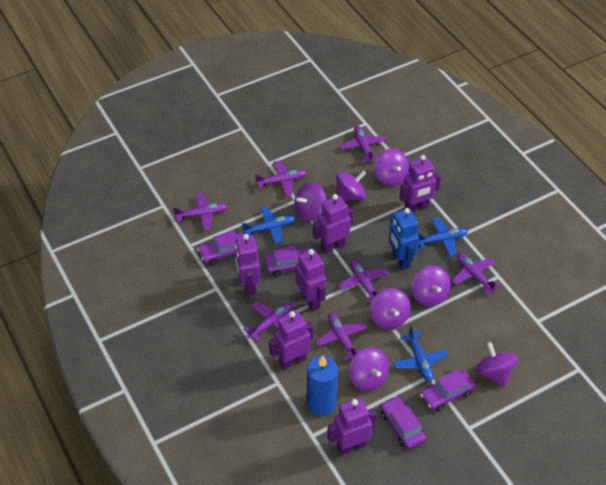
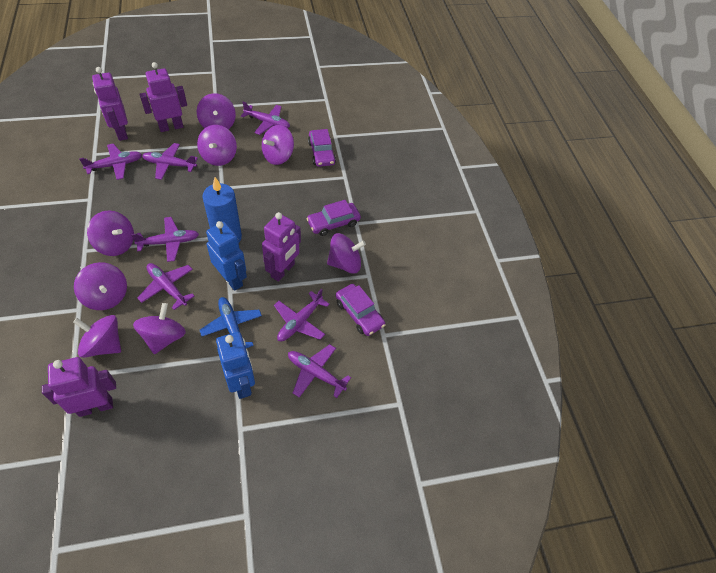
blue plane: [242,206,295,244] [393,325,448,382] [417,217,468,257] = 3 -> [200,297,262,348] = 1
blue robot: [389,208,419,270] = 1 -> [206,221,247,291] [216,332,255,399] = 2
purple car: [197,230,244,265] [264,246,311,277] [380,396,426,449] [420,369,476,411] = 4 -> [306,200,361,236] [308,129,336,167] [336,284,385,336] = 3
purple robot: [235,234,260,296] [269,311,314,370] [296,249,326,311] [313,194,354,254] [327,398,377,455] [399,155,441,213] = 6 -> [42,357,116,417] [92,67,128,141] [139,62,187,132] [262,212,301,282] = 4
purple spinning top: [294,182,326,221] [336,171,366,200] [349,347,389,391] [370,288,411,330] [374,149,409,187] [412,265,451,307] [475,342,518,387] = 7 -> [73,315,121,358] [74,262,127,310] [87,211,134,256] [133,303,186,354] [197,93,236,129] [197,125,237,166] [262,125,294,165] [327,233,366,274] = 8

